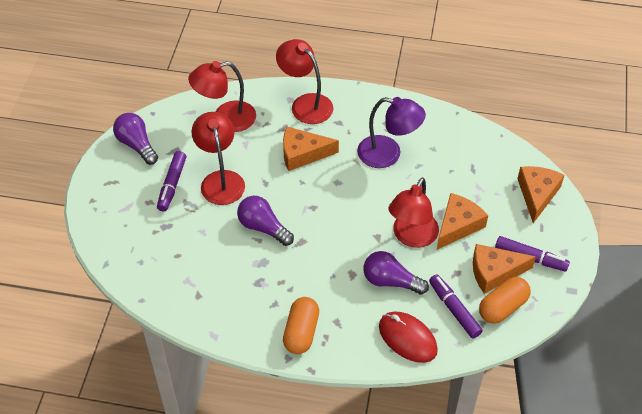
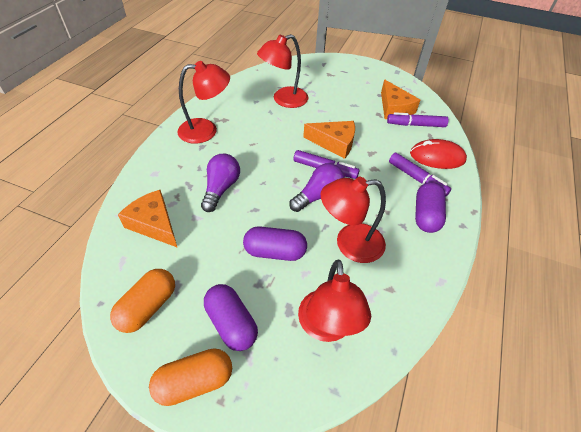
orange cheese: [283,127,339,171] [437,193,488,250] [473,244,536,294] [517,166,565,223] = 4 -> [118,190,178,248] [303,121,355,159] [381,79,420,119] = 3
purple capsule: none = 0 -> [204,284,258,351] [243,226,307,261] [415,182,446,233] = 3
purple lamp: [357,97,426,168] = 1 -> none = 0
purple light bulb: [113,113,158,165] [237,196,294,246] [363,251,429,295] = 3 -> [201,154,240,212] [289,163,345,212] = 2

